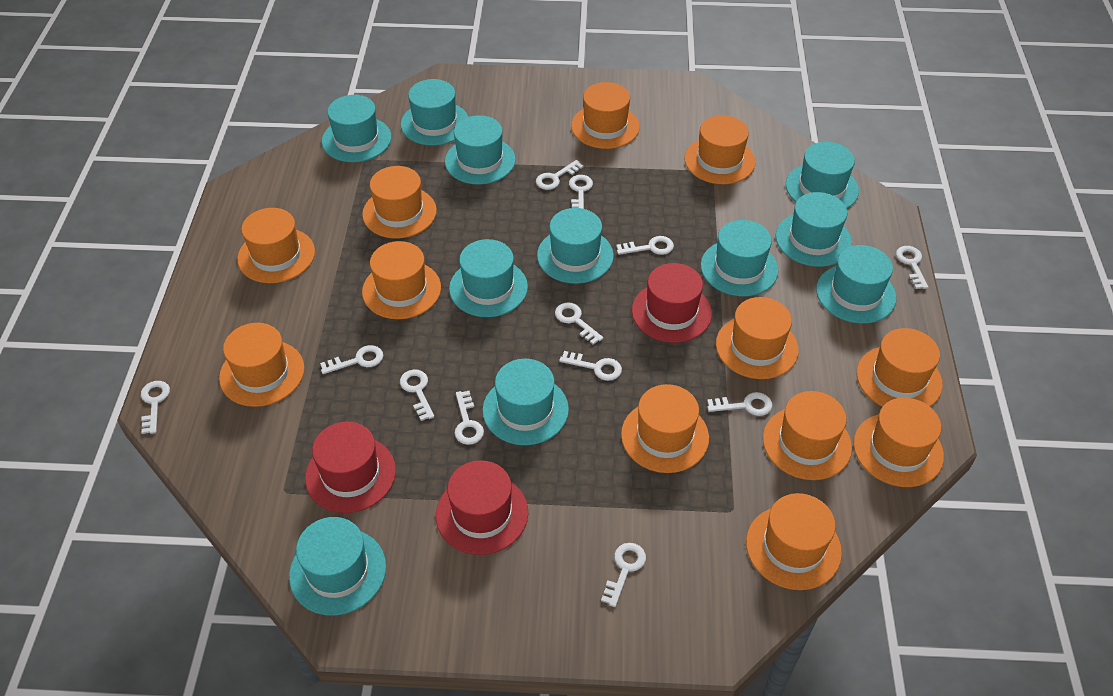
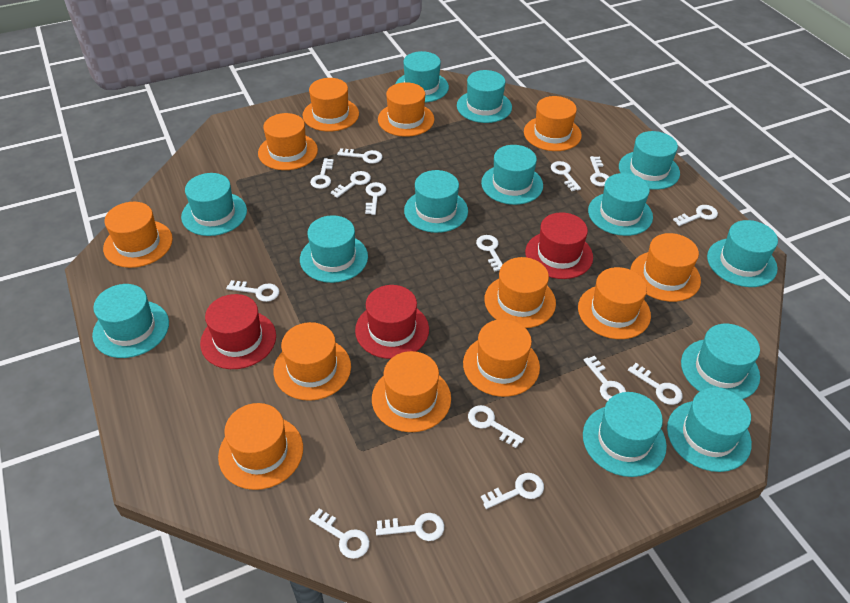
turquoise hat: [289,517,386,616] [322,95,392,162] [401,79,468,146] [445,115,516,185] [449,239,528,317] [482,359,569,445] [537,208,614,284] [701,220,779,296] [775,192,852,267] [786,142,859,208] [816,245,896,324] = 11 -> [92,284,169,358] [181,173,247,236] [300,215,368,283] [395,51,449,102] [404,170,468,233] [457,70,512,123] [481,145,543,205] [583,392,667,477] [588,173,653,236] [619,131,680,190] [667,387,752,472] [681,324,760,399] [707,220,778,287] = 13
white key: [141,381,170,434] [320,345,383,374] [400,370,434,421] [455,391,484,445] [536,160,583,190] [555,302,603,345] [559,351,622,381] [569,175,593,209] [601,543,646,607] [616,236,674,255] [707,392,772,416] [896,246,929,289] = 12 -> [226,280,279,302] [309,509,370,559] [310,158,334,189] [331,171,371,198] [337,148,382,164] [365,182,386,215] [376,513,444,541] [468,405,524,448] [476,235,503,272] [481,473,544,509] [551,161,581,191] [584,356,626,401] [590,156,609,187] [628,363,683,405] [673,205,718,226] = 15

